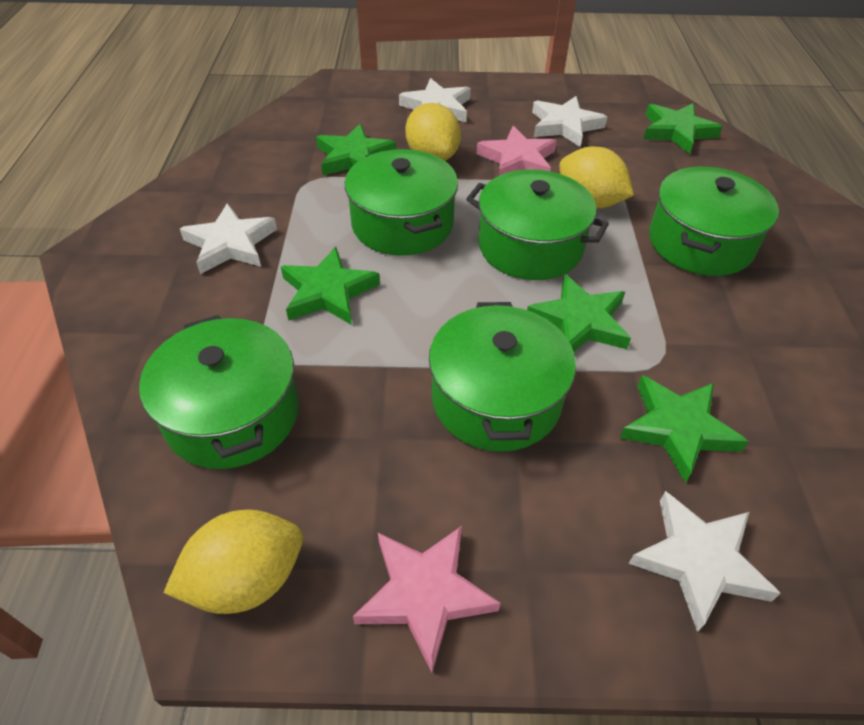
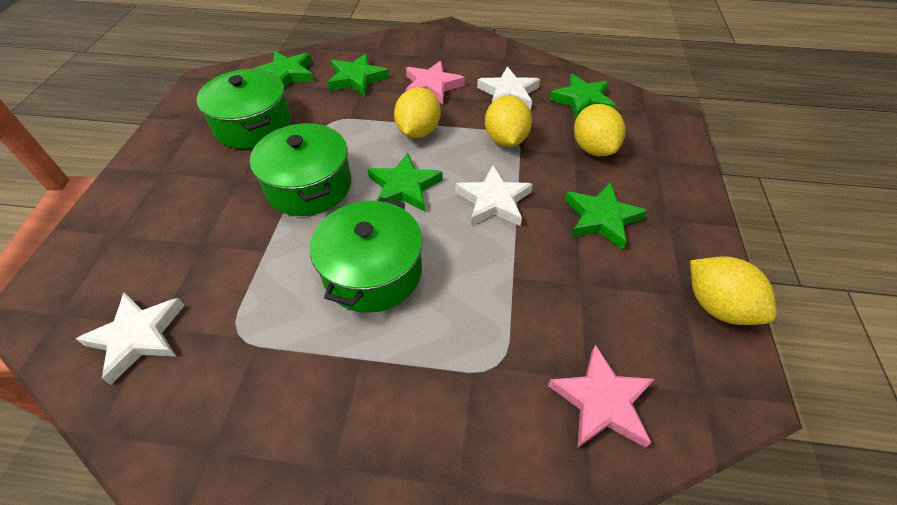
green pot: [139,315,299,469] [345,149,458,256] [429,302,576,452] [466,170,609,280] [649,167,779,276] = 5 -> [196,69,291,149] [250,123,351,216] [310,197,423,313] = 3
white star: [180,203,277,274] [399,78,471,122] [532,96,607,147] [628,491,781,632] = 4 -> [76,293,185,385] [456,165,533,226] [477,67,540,110] = 3
yellow lemon: [164,510,303,614] [405,103,461,161] [559,147,634,208] = 3 -> [394,87,441,138] [485,95,532,147] [574,104,625,156] [690,256,776,325] = 4

